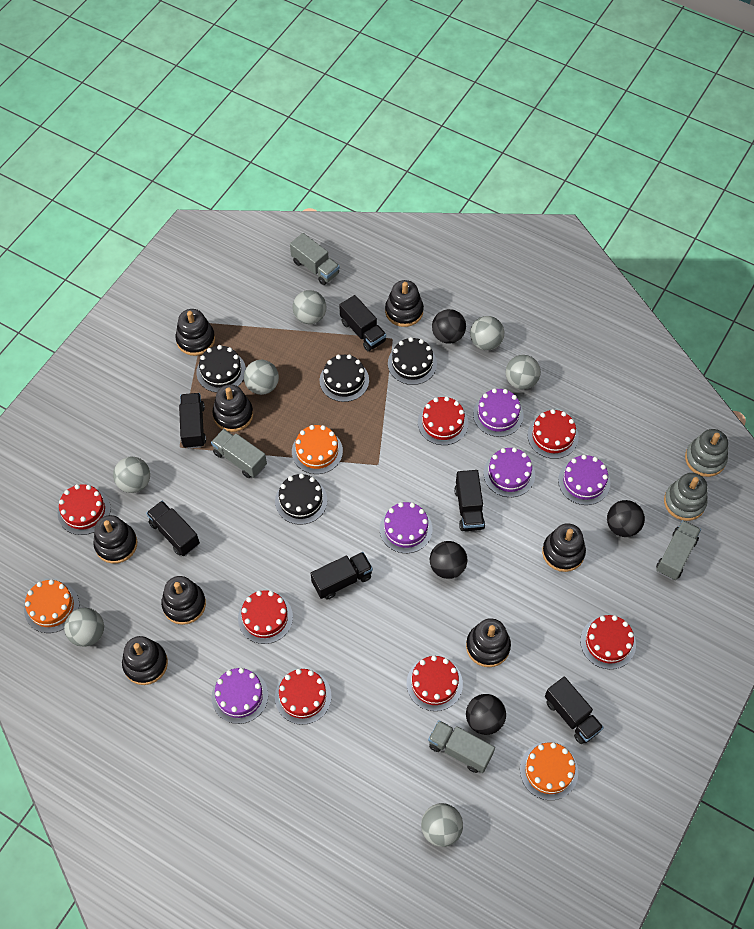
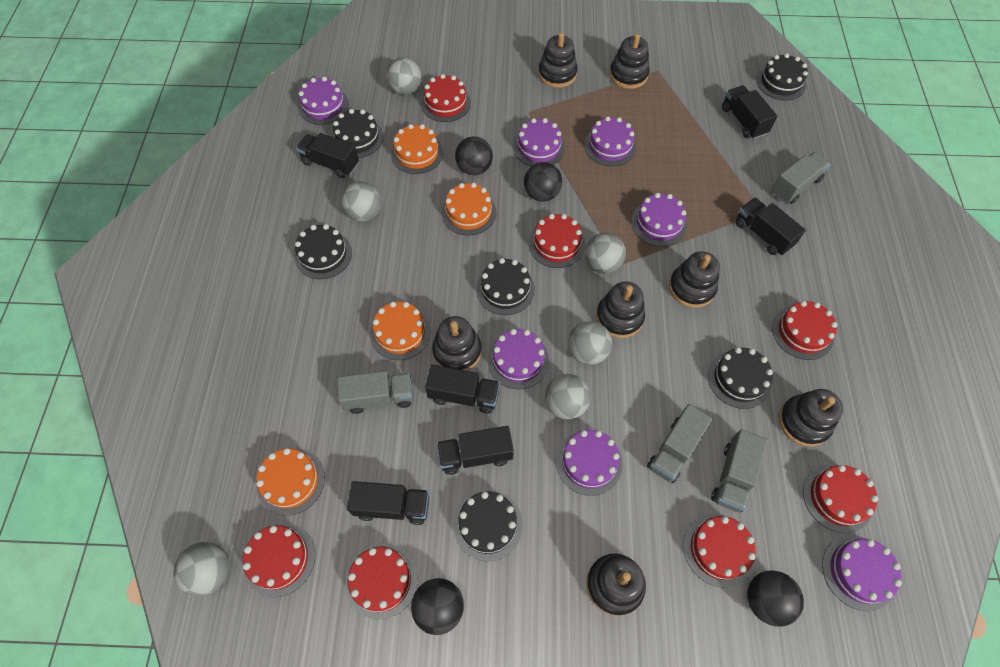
black cake: [196,345,246,393] [275,473,327,525] [320,354,369,402] [388,337,437,385] = 4 -> [295,224,352,279] [332,109,384,158] [453,490,523,561] [476,258,535,315] [708,347,773,409] [756,53,808,100] = 6
black stacking toy: [93,515,137,564] [122,636,168,685] [161,576,206,625] [175,309,215,356] [212,384,253,432] [385,280,424,327] [466,618,511,667] [542,523,586,572] = 8 -> [432,316,482,371] [538,33,578,88] [586,554,646,616] [596,281,645,338] [609,34,649,89] [669,251,720,308] [779,389,843,447] = 7
grey ball: [64,608,104,647] [113,457,150,493] [244,360,279,395] [293,290,327,324] [421,803,463,847] [470,316,504,350] [506,355,541,390] = 7 -> [173,542,230,596] [341,182,381,222] [386,57,422,95] [545,374,590,419] [568,321,612,365] [585,233,626,274] = 6
grey stacking toy: [664,473,708,521] [685,429,728,477] = 2 -> none = 0
orange cake: [24,579,79,633] [292,425,343,474] [520,742,578,800] = 3 -> [256,448,325,516] [370,302,431,360] [391,124,443,174] [441,182,496,235] = 4
purple cake: [212,668,268,724] [380,502,432,553] [473,388,523,437] [483,447,535,497] [558,455,610,505] = 5 -> [298,77,349,125] [488,329,549,389] [513,118,565,166] [556,430,622,496] [584,117,636,166] [631,193,687,246] [822,536,902,611] = 7

